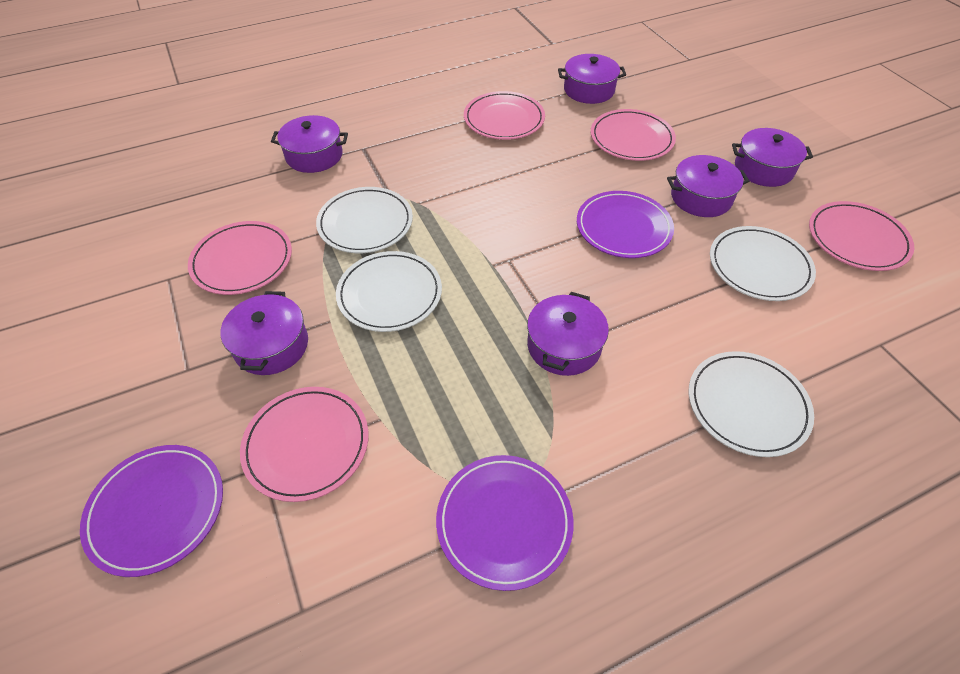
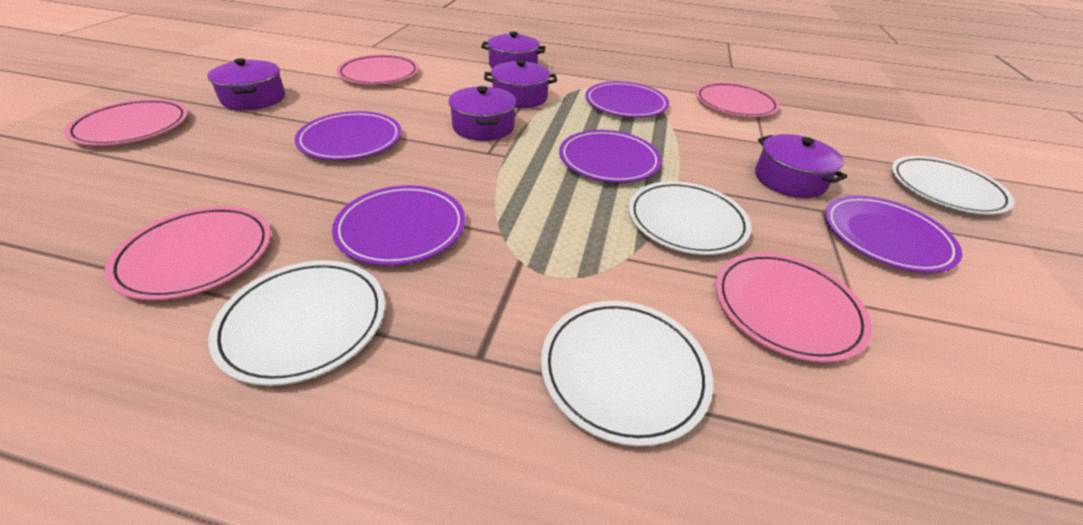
purple plate: [80,445,223,577] [436,455,574,591] [577,191,674,258] = 3 -> [295,111,402,160] [332,185,465,266] [559,130,662,183] [585,82,669,118] [825,196,962,273] = 5
purple pot: [220,291,308,375] [271,115,348,173] [527,292,609,376] [558,54,626,104] [667,155,749,217] [732,128,813,187] = 6 -> [207,58,285,110] [449,86,517,141] [481,32,546,68] [484,60,557,108] [755,134,847,198] = 5

